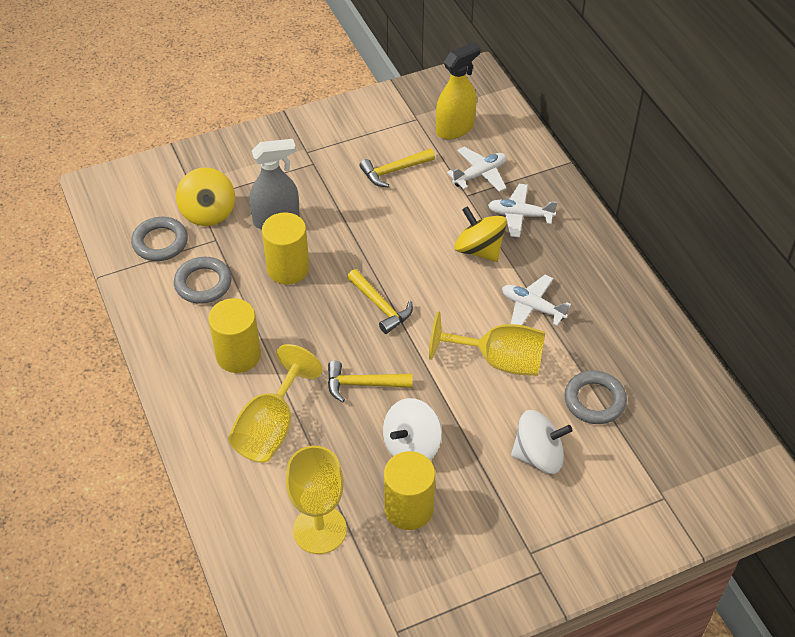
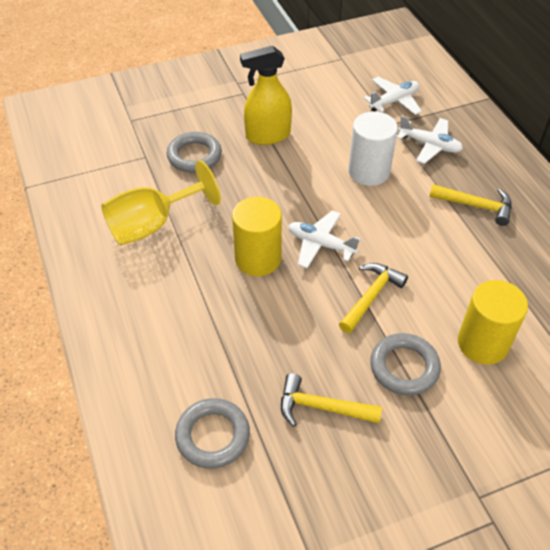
grey spray bottle: [249,139,300,229] = 1 -> none = 0
white cylinder: none = 0 -> [348,111,398,186] = 1
white spinning top: [383,398,442,460] [511,410,573,474] = 2 -> none = 0
yellow cylinder: [208,298,261,373] [262,212,309,285] [384,451,435,530] = 3 -> [232,197,282,276] [458,280,528,365] = 2
yellow goblet: [228,344,322,463] [286,446,347,554] [429,311,545,376] = 3 -> [101,160,221,245] = 1
yellow spinning top: [176,168,235,226] [454,206,507,262] = 2 -> none = 0

